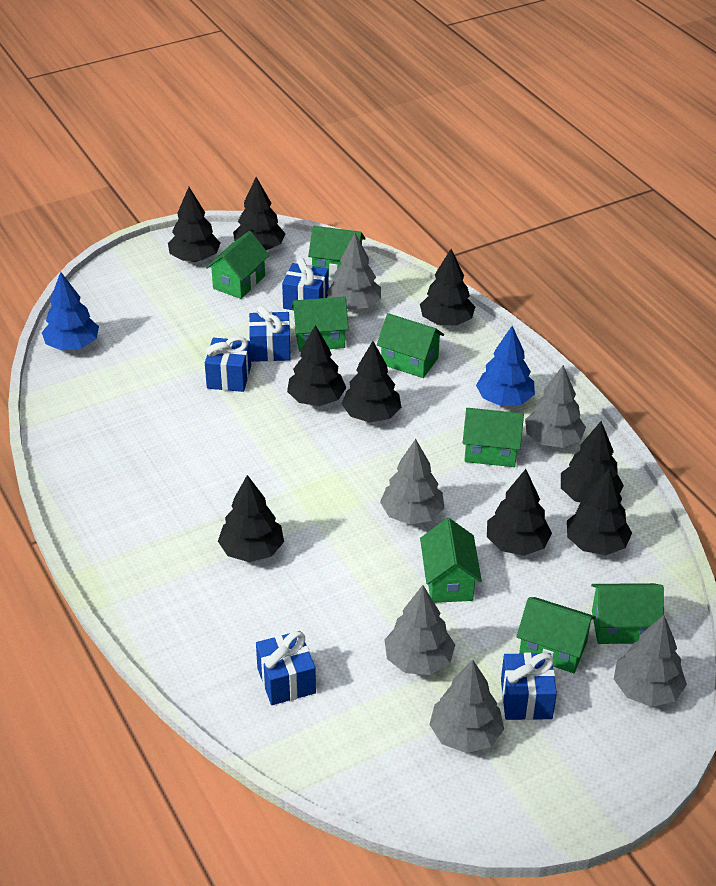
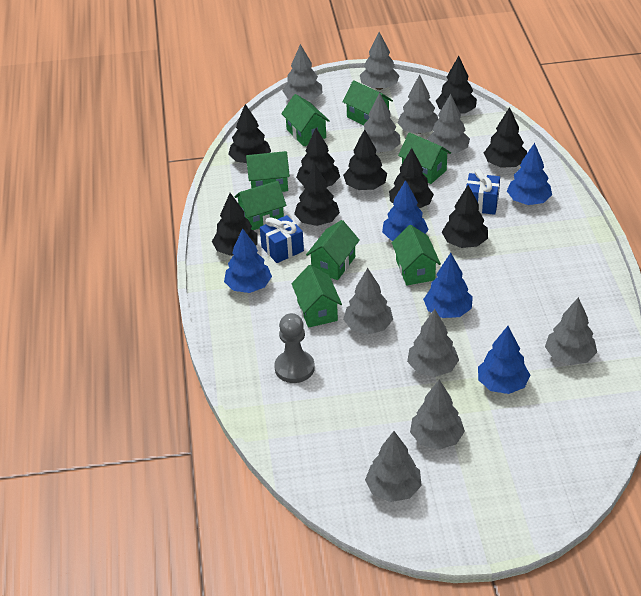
blue gift: [205,336,251,392] [249,306,291,362] [256,631,316,705] [282,258,329,310] [501,653,557,720] = 5 -> [260,215,304,263] [466,169,500,215] = 2
blue tree: [42,272,99,351] [476,326,535,406] = 2 -> [224,228,272,293] [382,180,429,241] [423,253,473,318] [478,326,530,394] [507,143,552,205] = 5
grey pawn: none = 0 -> [274,313,315,383] = 1
grey tree: [327,233,381,310] [380,439,445,525] [385,585,455,675] [429,660,504,753] [525,365,586,448] [614,615,687,707] = 6 -> [283,44,322,101] [343,268,393,334] [358,93,401,153] [360,32,400,90] [365,431,422,502] [397,74,438,134] [407,309,459,377] [410,380,465,450] [427,94,470,154] [545,297,597,365] = 10

